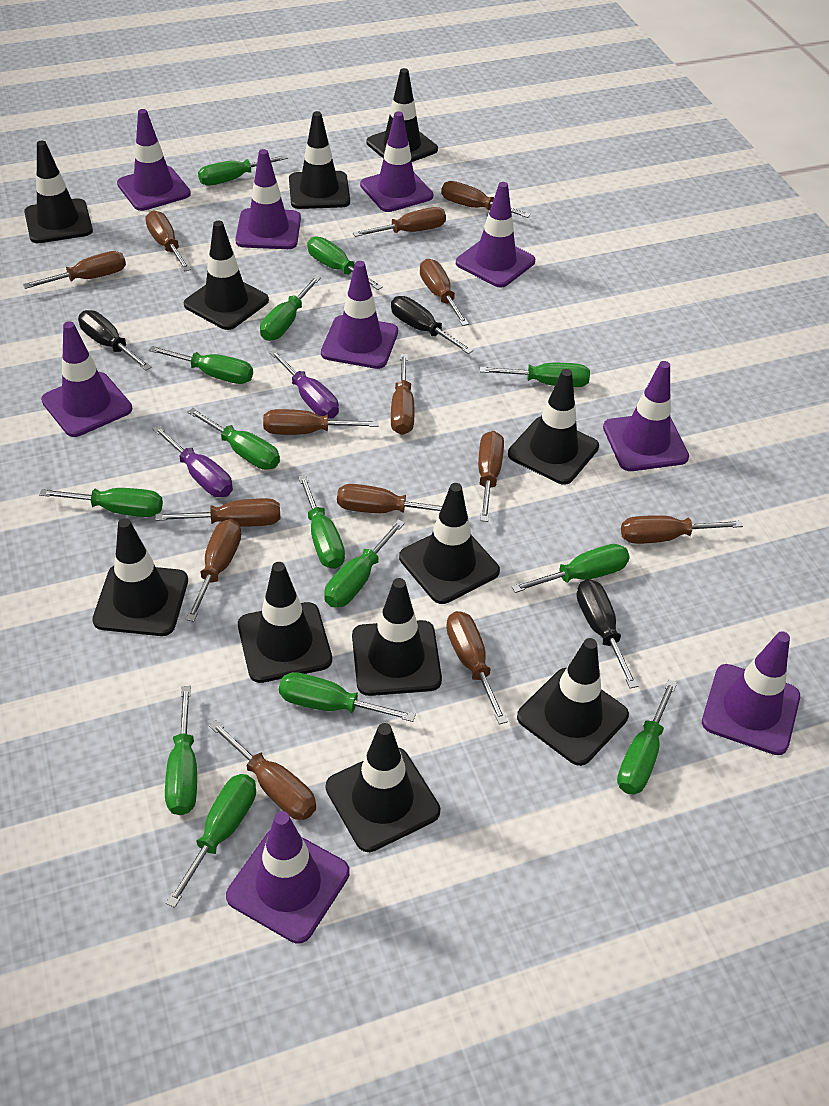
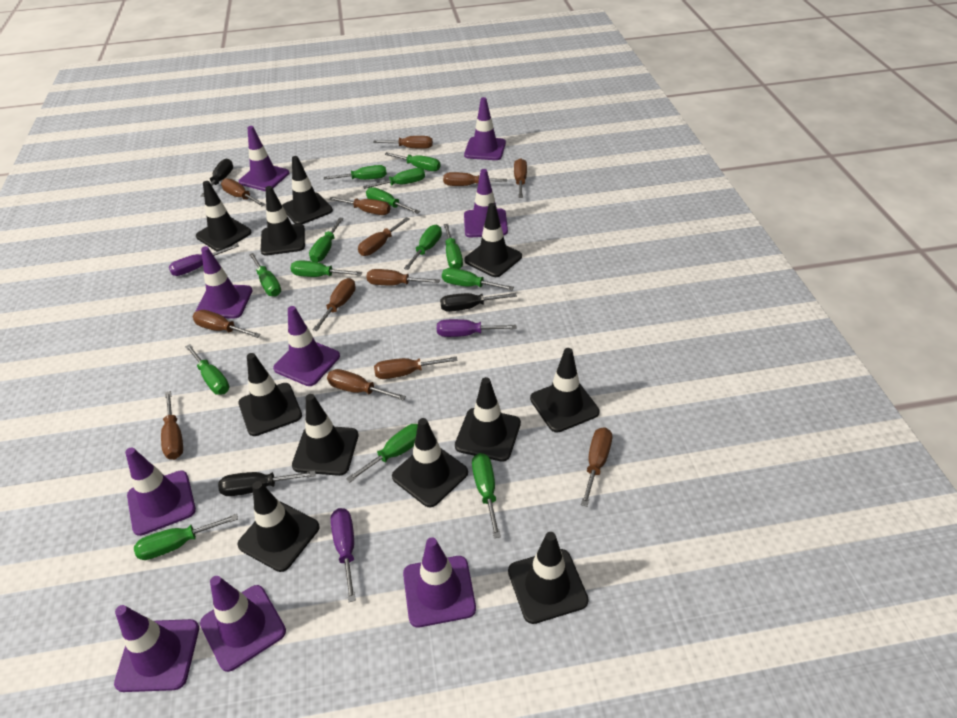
brown screwdriver: [23,251,126,289] [145,210,191,272] [155,498,280,526] [186,519,241,622] [209,720,316,820] [263,409,379,435] [337,484,442,513] [353,207,446,237] [391,354,414,435] [420,259,469,326] [441,181,531,218] [446,611,508,724] [478,431,504,522] [621,515,743,544] = 14 -> [161,391,183,460] [193,310,261,338] [221,178,265,206] [312,278,356,331] [327,369,406,401] [329,197,391,215] [358,217,410,256] [366,269,440,285] [373,136,433,149] [374,357,458,379] [443,172,507,186] [514,158,527,198] [581,427,612,507] = 13
purple screwdriver: [153,425,233,497] [269,349,339,418] = 2 -> [169,244,239,276] [331,508,356,602] [437,319,516,337] = 3

